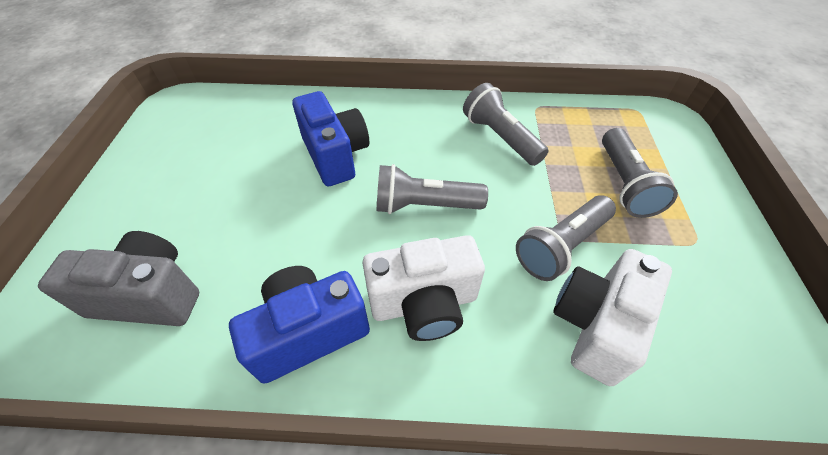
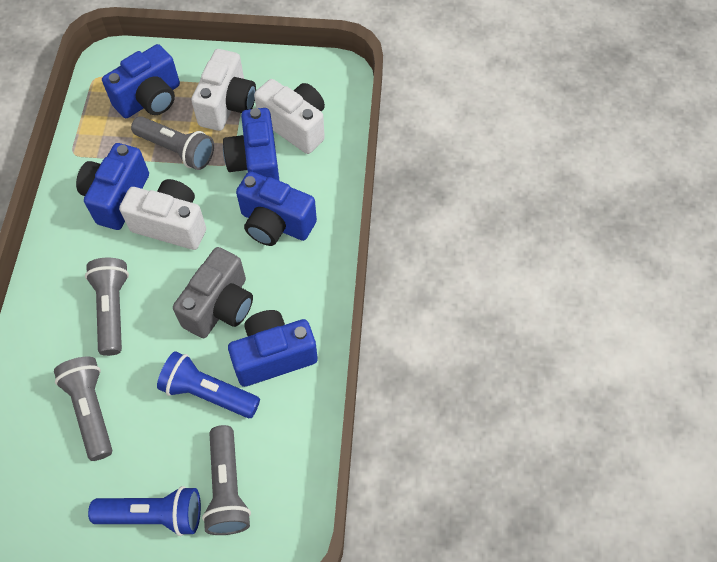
blue camera: [229,266,370,383] [292,91,369,186] = 2 -> [76,143,149,230] [102,44,180,118] [223,108,280,181] [228,310,318,387] [236,171,317,246] = 5
blue flashlight: none = 0 -> [88,486,201,536] [157,351,260,418] = 2
white camera: [363,235,485,341] [554,249,672,386] = 2 -> [119,179,206,250] [191,49,256,131] [254,79,325,154] = 3

